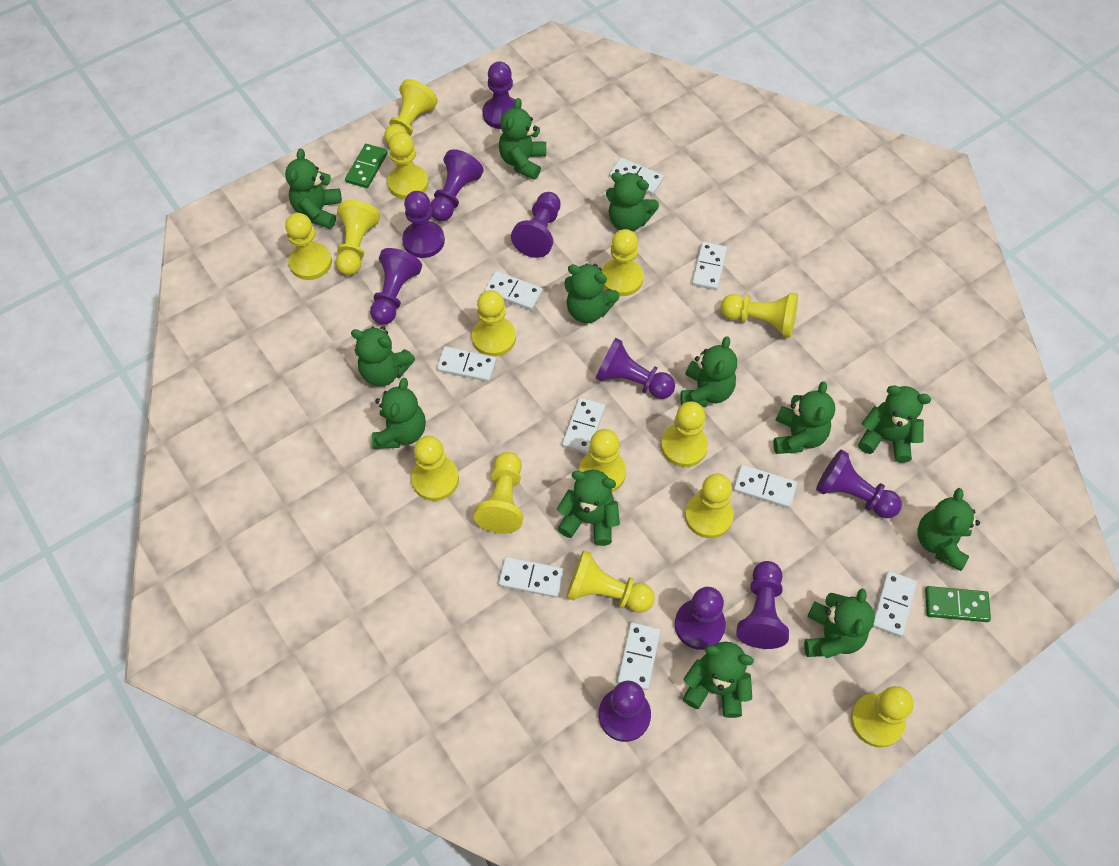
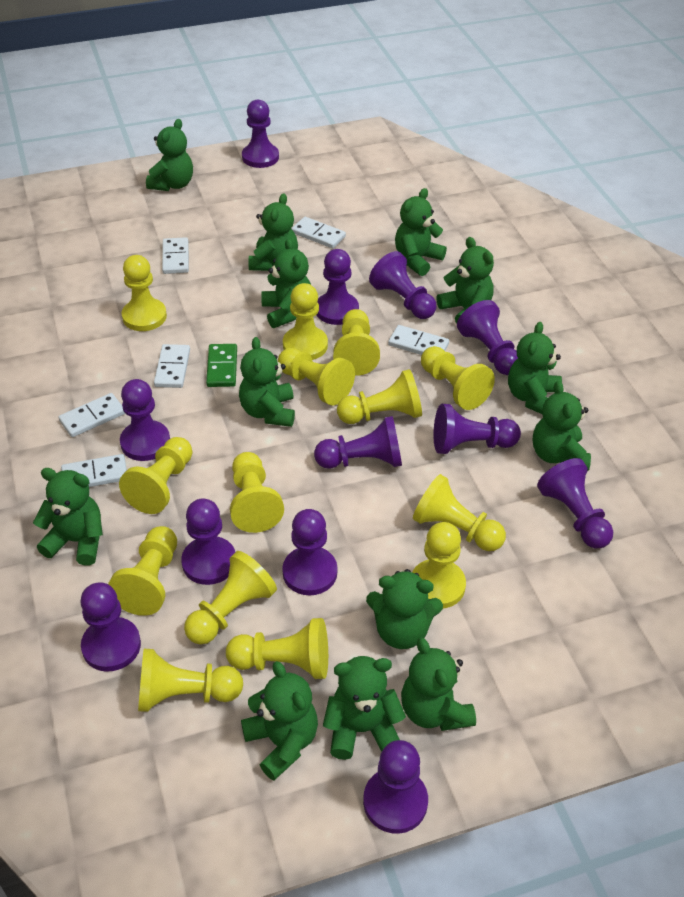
green domino: [345,144,388,188] [925,586,991,622] = 2 -> [206,344,237,387] = 1
purple pawn: [370,248,422,325] [402,191,445,258] [430,149,484,221] [483,61,515,129] [511,192,561,258] [596,338,675,399] [598,681,651,742] [675,587,726,650] [736,561,789,649] [816,450,902,518] = 10 -> [80,582,141,672] [120,379,170,461] [181,498,235,585] [242,100,279,168] [282,509,337,595] [314,416,402,469] [316,249,359,325] [363,740,428,834] [369,251,436,319] [434,404,521,454] [457,300,518,375] [537,458,613,549] = 12
white domino: [437,346,496,382] [484,271,543,310] [498,557,564,598] [562,398,605,454] [609,158,664,195] [617,622,660,690] [692,242,727,290] [733,465,797,508] [873,571,917,637] = 9 -> [58,393,125,437] [61,454,127,487] [154,344,190,388] [162,237,189,274] [292,217,346,248] [388,325,449,355] = 6

